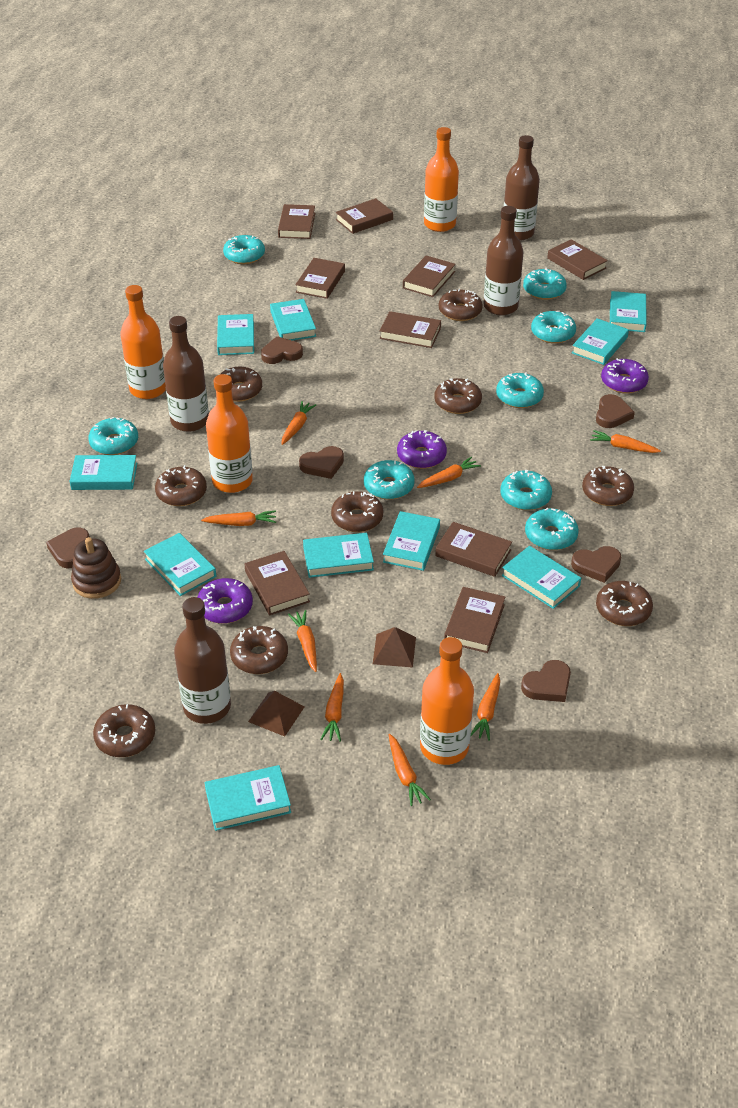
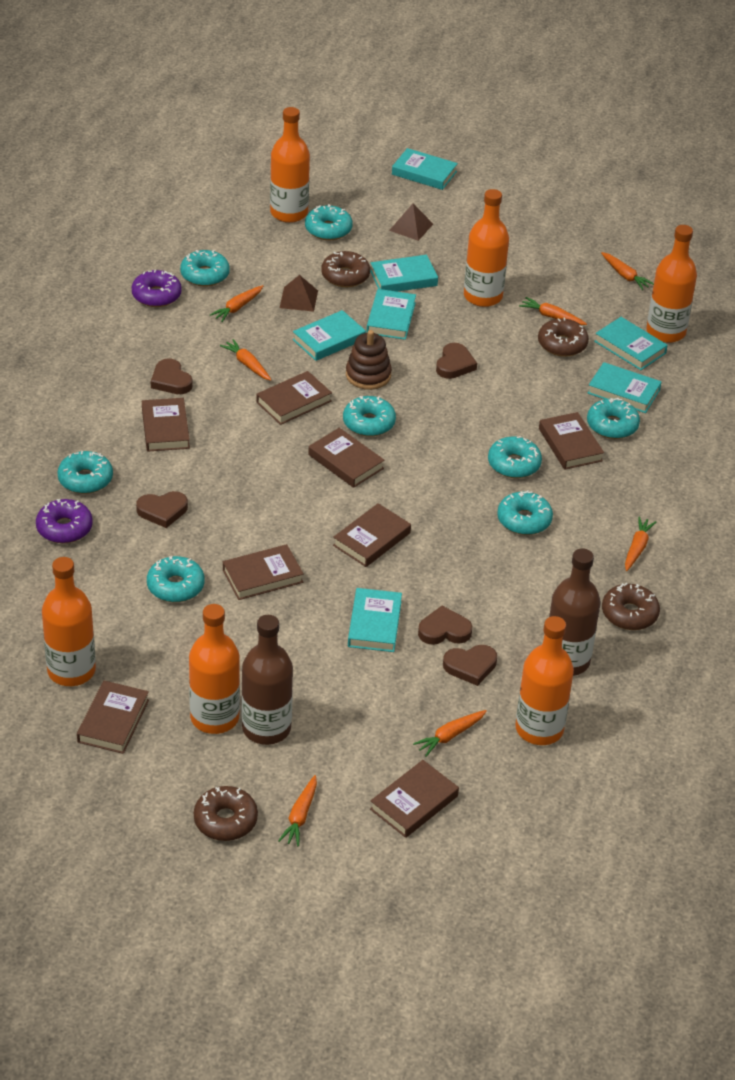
brown book: [245,551,310,615] [278,204,315,239] [295,258,345,299] [336,198,393,234] [380,311,441,348] [403,256,456,297] [435,522,512,577] [444,587,505,653] [547,239,608,280] = 9 -> [77,680,149,754] [142,398,190,452] [223,544,304,600] [256,371,332,425] [308,428,385,488] [333,503,411,567] [370,760,459,838] [539,412,604,470] = 8
brown bottle: [163,316,209,432] [174,597,231,724] [483,206,524,316] [504,135,540,241] = 4 -> [242,615,293,745] [549,548,601,676] = 2
brown donut: [93,704,155,757] [155,465,207,506] [219,367,262,402] [230,626,288,674] [331,491,383,532] [434,378,482,414] [439,289,483,321] [582,466,634,506] [596,581,653,626] = 9 -> [194,786,258,841] [321,251,370,287] [538,318,589,357] [602,583,660,630] = 4
brown heart: [46,527,90,568] [261,336,303,364] [299,446,344,479] [521,660,571,702] [571,546,621,583] [596,394,635,428] = 6 -> [136,491,188,528] [151,358,193,394] [418,606,472,645] [436,343,477,379] [443,645,497,686] = 5
orange bottle: [120,285,166,399] [206,374,253,493] [420,637,474,765] [424,127,459,232] = 4 -> [42,557,96,686] [189,604,240,734] [270,107,310,223] [464,189,509,307] [515,616,574,745] [646,225,697,343] = 6
orange carrot: [201,510,276,526] [282,401,316,445] [288,610,317,672] [320,673,344,742] [389,734,431,806] [417,457,481,488] [471,673,500,741] [590,430,661,453] = 8 -> [210,285,263,322] [220,339,271,381] [278,775,317,846] [413,710,487,757] [519,297,587,325] [601,252,654,290] [625,517,656,571] = 7
purple donut: [197,578,253,624] [397,430,447,469] [601,358,649,394] = 3 -> [36,499,93,543] [132,270,182,307] = 2
turquoise book: [69,455,137,490] [144,533,216,596] [204,765,291,831] [217,314,254,355] [270,299,316,340] [303,533,374,578] [383,511,440,571] [502,546,581,609] [572,318,629,365] [610,291,647,332] = 10 -> [293,310,366,361] [348,588,402,652] [366,289,416,340] [370,255,438,292] [392,148,458,190] [588,362,661,413] [594,317,668,370] = 7

